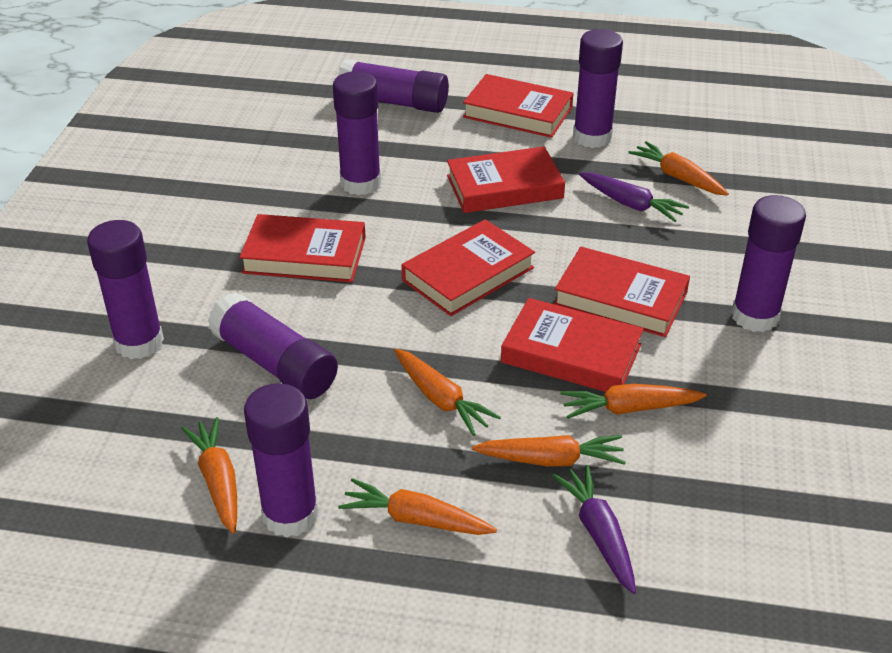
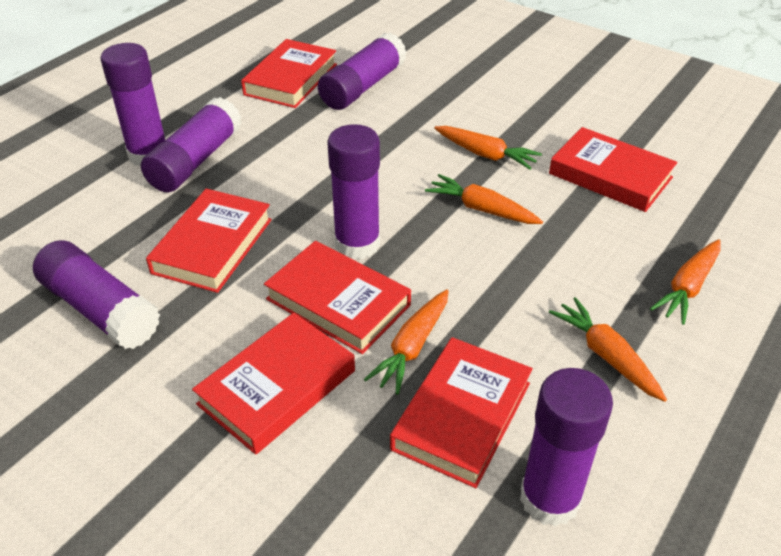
orange carrot: [181,417,237,534] [338,478,497,535] [394,349,501,436] [472,435,626,466] [560,384,707,419] [628,141,729,196] = 6 -> [364,290,449,395] [425,174,543,224] [434,126,542,170] [549,297,667,402] [650,240,720,325] = 5
purple carrot: [552,465,636,594] [579,172,689,222] = 2 -> none = 0
purple glue stick: [87,220,164,359] [208,292,338,399] [244,383,319,537] [333,71,381,195] [338,59,449,113] [573,29,623,148] [731,195,806,332] = 7 -> [33,240,160,349] [100,43,165,167] [141,97,242,193] [318,33,407,110] [327,124,380,260] [520,368,613,527] = 6

